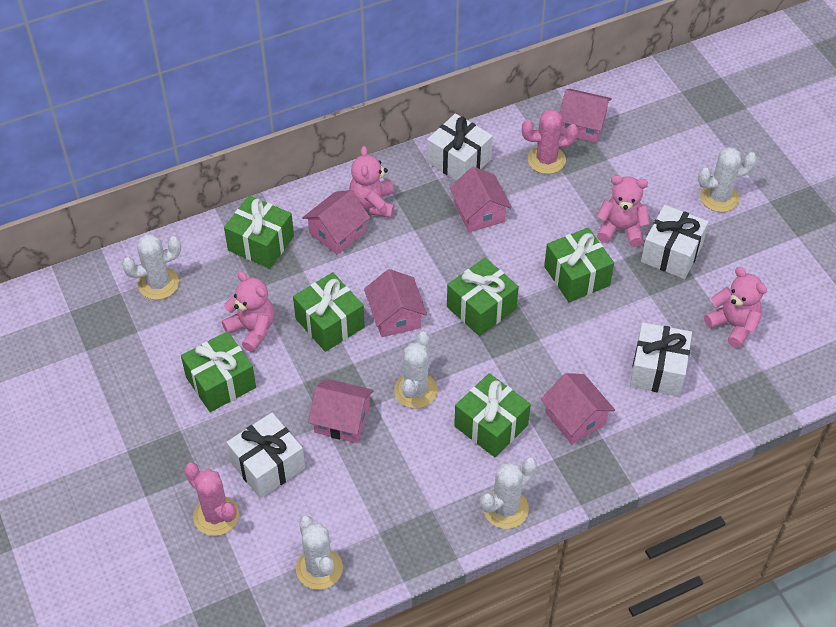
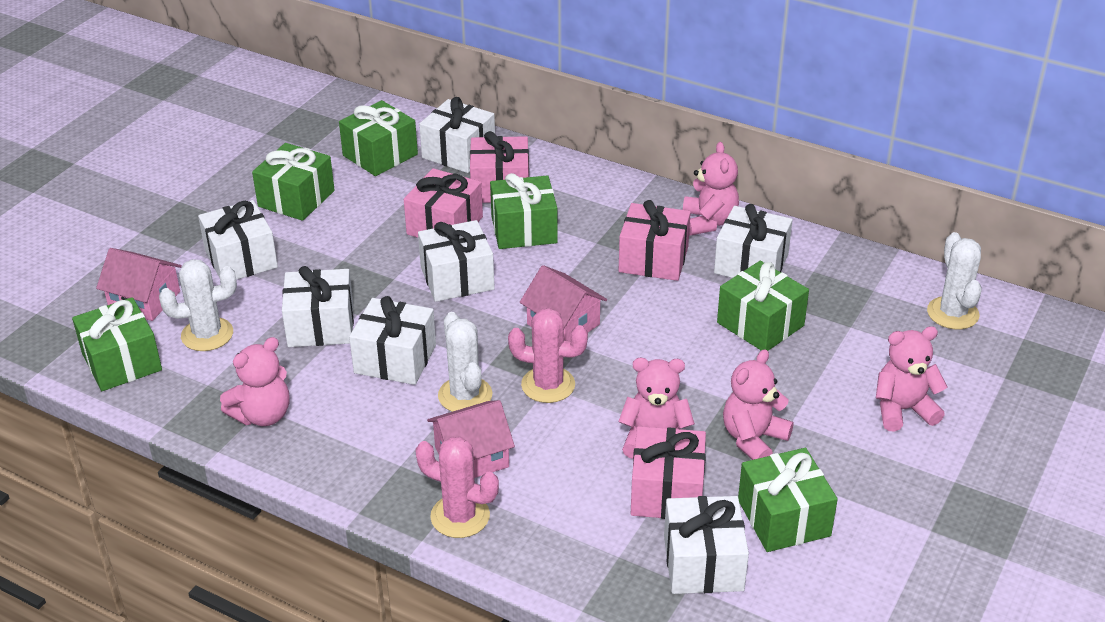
pink gift: none = 0 -> [404,168,483,238] [470,131,529,203] [619,200,691,281] [631,426,706,519] = 4
pink house: [303,190,370,254] [308,378,374,443] [364,269,427,337] [449,167,512,232] [541,373,615,444] [560,89,612,143] = 6 -> [96,248,182,321] [427,400,515,478] [520,265,607,341] = 3
pink teddy bear: [222,271,274,352] [349,146,394,218] [597,175,650,247] [704,267,767,348] = 4 -> [220,337,290,426] [618,358,695,459] [683,142,739,235] [723,349,793,460] [876,326,948,431] = 5
white cactus: [122,234,181,300] [296,516,343,590] [394,332,438,409] [480,458,537,529] [698,147,757,212] = 5 -> [159,259,237,351] [438,312,492,412] [927,232,982,329] = 3
white gift: [226,413,305,498] [427,113,493,181] [630,322,692,396] [641,205,709,279] = 4 -> [198,200,278,280] [282,266,354,347] [349,296,436,385] [418,220,495,302] [419,97,495,173] [664,496,749,594] [714,204,793,278] = 7

